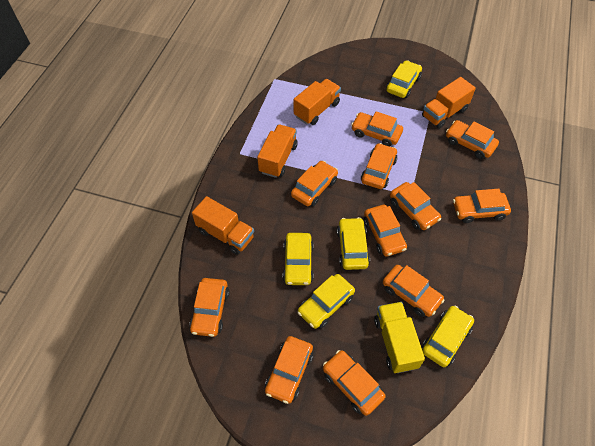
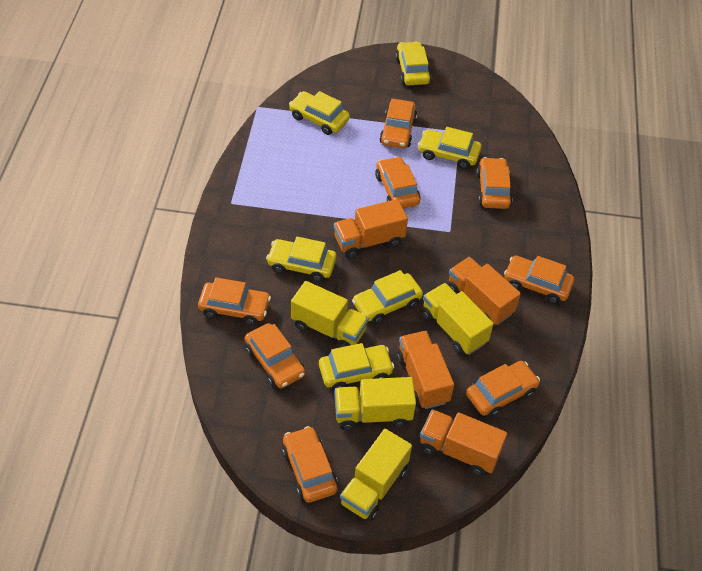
orange car: [189,278,229,337] [265,336,313,404] [291,161,338,206] [323,350,386,416] [351,111,403,147] [361,143,397,189] [364,205,407,257] [383,265,445,317] [390,182,441,230] [446,120,499,159] [453,189,511,223] = 11 -> [198,277,271,325] [245,323,305,388] [282,426,338,503] [375,156,420,209] [380,99,417,148] [466,361,540,418] [476,157,513,209] [504,256,574,304] = 8
yellow car: [283,233,314,285] [298,274,355,329] [337,217,370,270] [386,60,422,98] [422,306,474,367] = 5 -> [266,237,337,282] [289,91,350,135] [319,343,395,391] [352,270,423,324] [395,41,431,85] [418,127,481,169] = 6
yellow truck: [374,302,425,373] = 1 -> [291,281,369,347] [335,377,416,430] [339,429,412,521] [422,283,494,355] = 4

